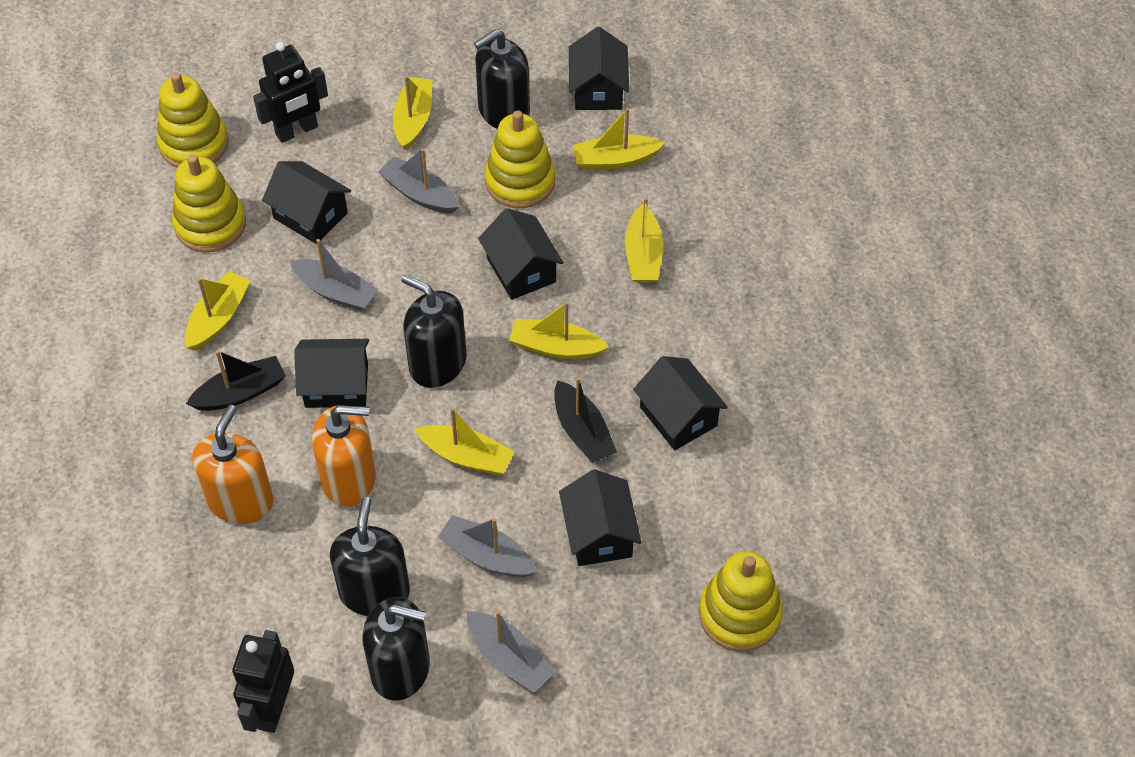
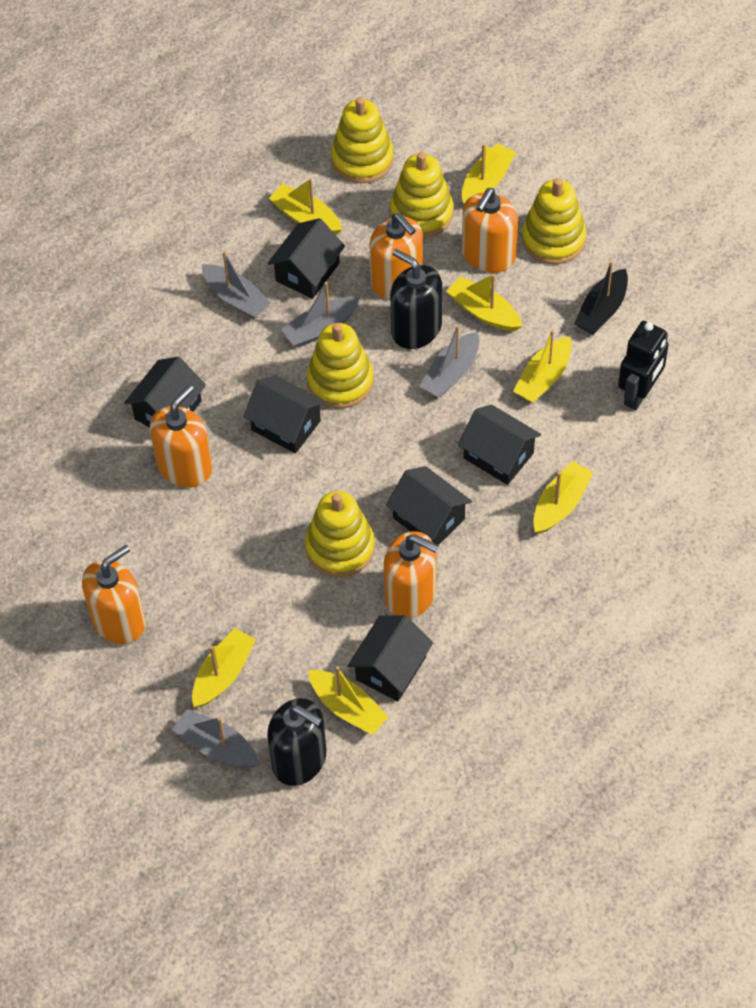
black boat: [186,350,286,411] [554,377,617,463] = 2 -> [574,261,628,335] = 1
black robot: [232,630,294,733] [253,42,328,143] = 2 -> [618,321,668,410] = 1
black soap dispenser: [330,497,410,616] [362,597,430,701] [401,275,467,388] [474,29,530,129] = 4 -> [267,698,326,786] [390,249,442,349] = 2
orange soap dispenser: [192,405,273,524] [312,405,376,507] = 2 -> [82,545,146,644] [150,385,212,487] [369,213,423,299] [384,531,439,619] [462,188,518,273] = 5
yellow boat: [185,271,251,350] [393,76,432,151] [415,407,515,475] [509,302,609,359] [572,108,665,170] [625,197,663,283] = 6 -> [192,628,256,707] [269,178,342,235] [308,666,388,735] [446,274,522,331] [462,143,516,204] [513,330,572,403] [533,461,593,534] = 7
yellow stacking toy: [156,72,228,168] [172,154,246,252] [484,110,555,208] [699,551,783,652] = 4 -> [305,491,375,577] [307,323,373,408] [331,97,394,183] [390,152,454,238] [522,178,586,264] = 5

